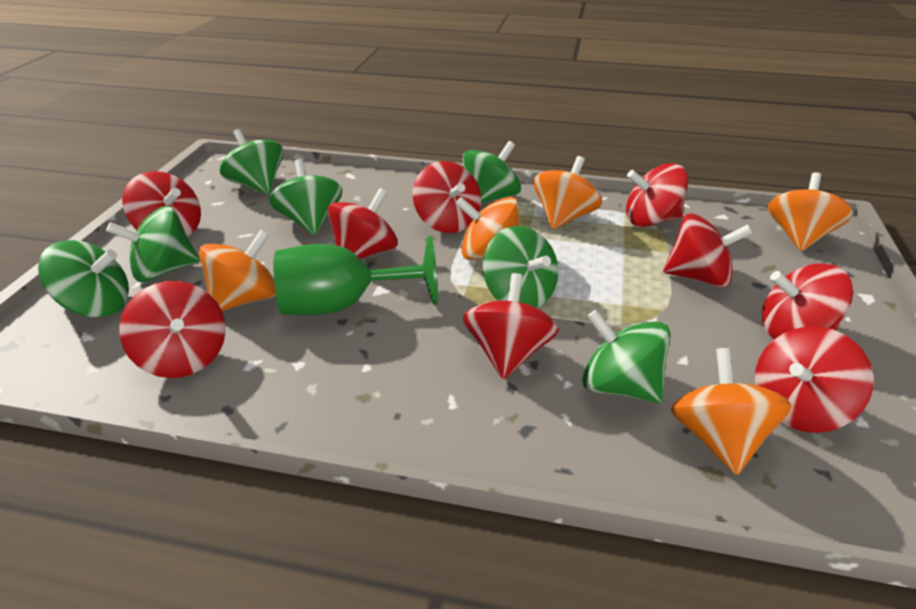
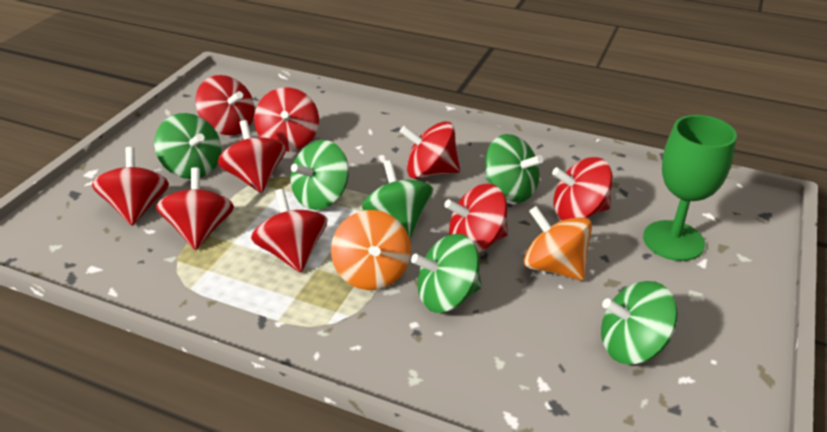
green spinning top: [38,240,129,317] [106,206,200,282] [220,129,284,194] [269,159,343,235] [462,141,521,204] [483,226,558,308] [582,310,671,403] = 7 -> [154,113,221,179] [291,140,349,210] [362,160,433,239] [411,234,482,313] [485,134,543,203] [601,281,678,365] = 6
orange spinning top: [199,230,276,311] [455,197,519,260] [533,156,602,229] [671,348,792,475] [768,172,853,251] = 5 -> [331,210,411,290] [524,206,592,281] = 2

